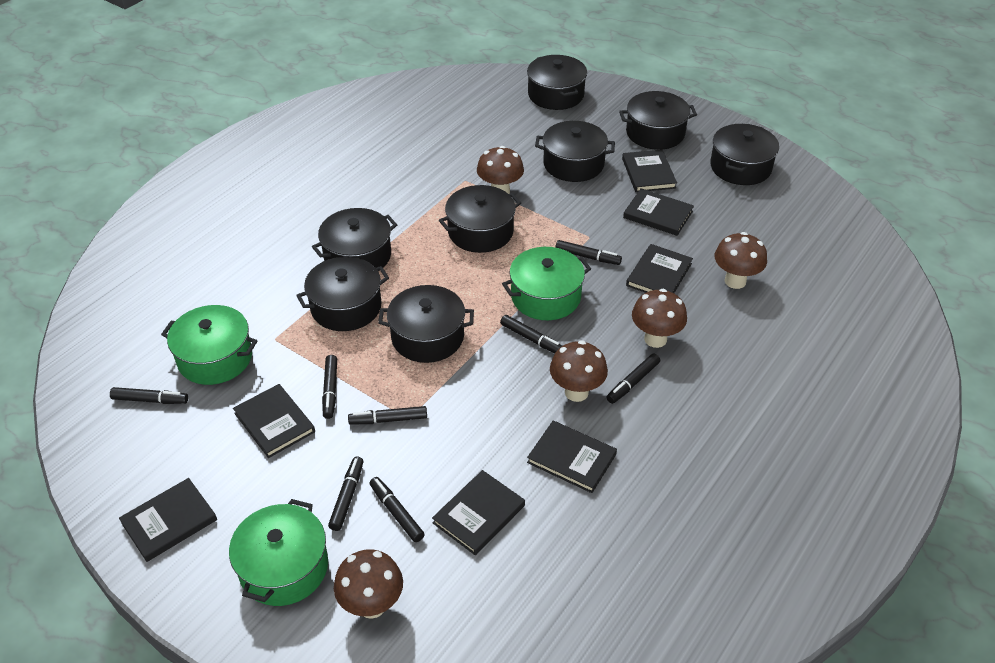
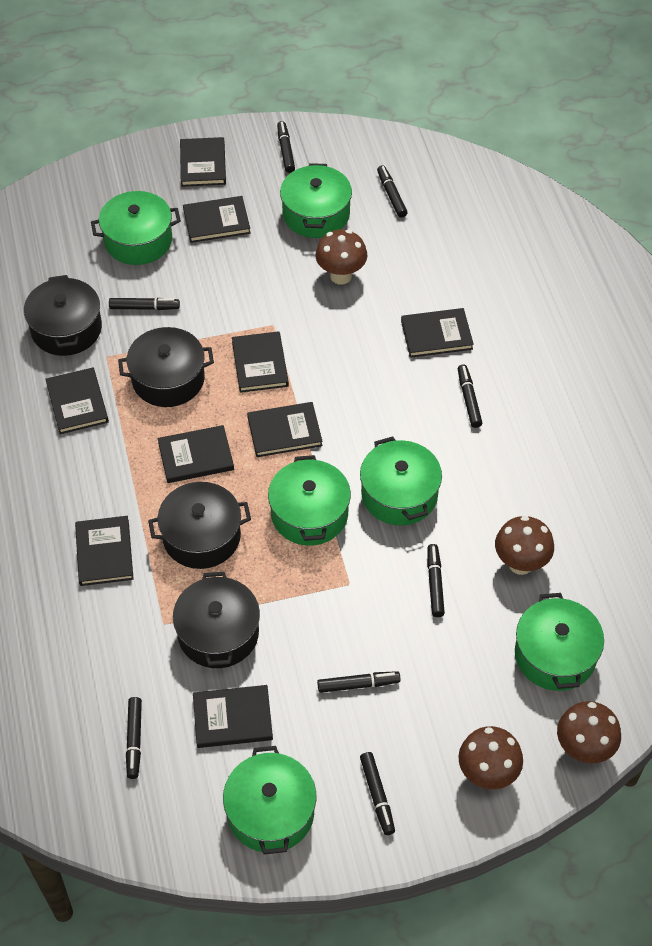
black book: [119,478,217,562] [233,384,315,458] [432,470,525,555] [527,420,617,493] [622,149,677,192] [623,188,694,236] [626,244,693,293] = 7 -> [45,368,109,434] [75,516,134,586] [158,425,234,483] [180,137,226,187] [183,196,251,243] [193,685,273,748] [232,331,289,393] [247,402,323,457] [401,308,474,358] = 9
black pot: [296,257,389,331] [312,208,397,271] [378,285,474,363] [439,185,521,253] [527,55,587,110] [535,121,615,182] [619,91,697,150] [710,124,779,185] = 8 -> [24,275,102,356] [118,327,214,407] [148,482,251,569] [173,572,260,668] = 4
brown mushroom: [334,549,403,619] [477,146,524,194] [550,340,608,402] [632,289,687,348] [715,232,767,289] = 5 -> [315,229,367,284] [458,726,523,789] [495,516,554,575] [557,701,621,763] = 4
green pot: [161,305,258,385] [229,499,328,606] [502,247,591,320] = 3 -> [91,191,181,265] [223,746,316,854] [268,455,351,546] [280,163,352,238] [360,436,442,526] [515,593,604,691] = 6

